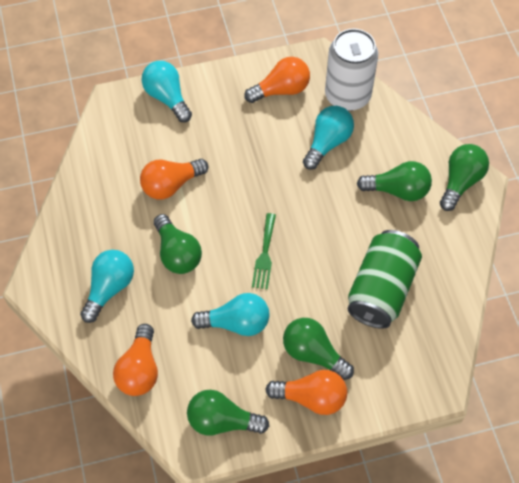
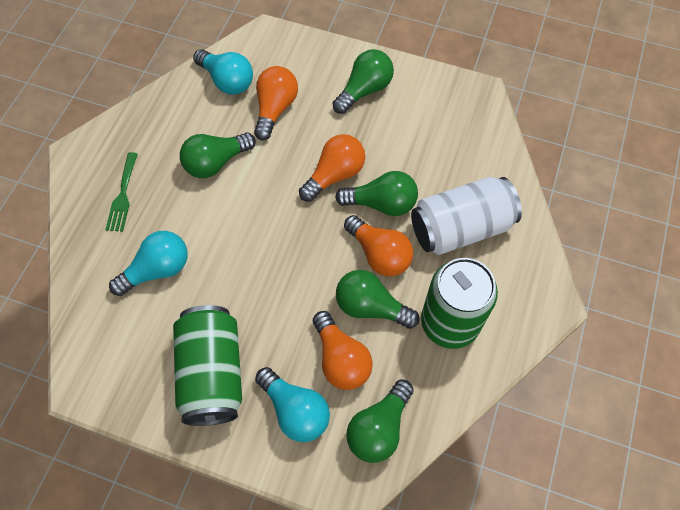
green can: [348,230,422,329] = 1 -> [173,305,242,426] [421,258,498,349] = 2
turquoise light bulb: [80,250,134,323] [142,61,192,122] [191,293,270,336] [303,106,354,170] = 4 -> [109,231,188,296] [193,49,253,95] [255,367,330,442] = 3

